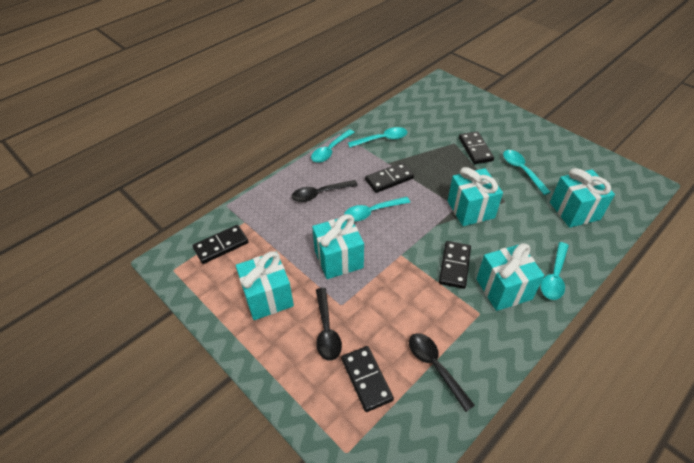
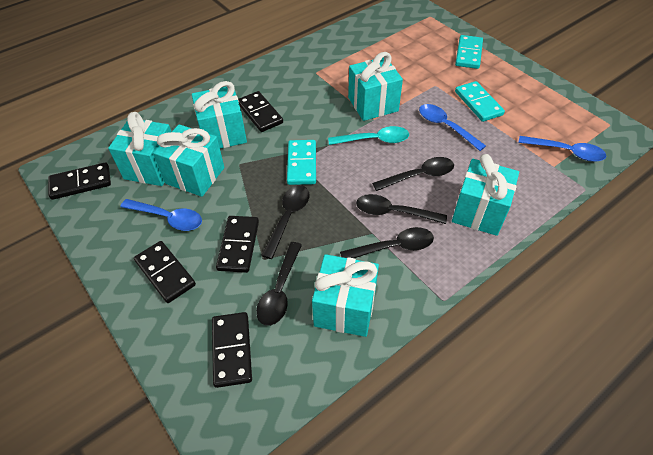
black spoon: [292,180,358,202] [316,288,342,361] [409,333,475,412] = 3 -> [256,242,302,326] [261,185,309,259] [340,227,434,258] [356,194,447,224] [372,157,454,191] = 5
blue spoon: none = 0 -> [121,199,202,231] [419,104,486,151] [518,136,606,162] = 3
turquoise domino: none = 0 -> [287,140,316,185] [455,35,483,69] [455,81,505,122] = 3
turquoise gift: [236,252,294,320] [312,214,364,279] [448,167,503,226] [477,243,544,311] [550,168,615,228] = 5 -> [108,112,171,186] [153,124,224,197] [192,81,247,148] [312,254,379,337] [348,52,403,121] [452,154,519,236] = 6
turquoise spoon: [311,129,355,163] [344,197,410,222] [348,127,407,148] [503,150,551,195] [540,242,569,300] = 5 -> [328,126,409,145] = 1

